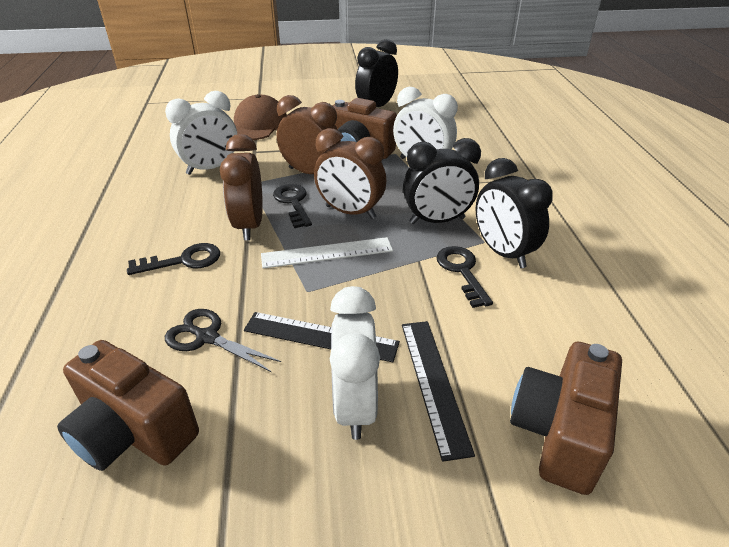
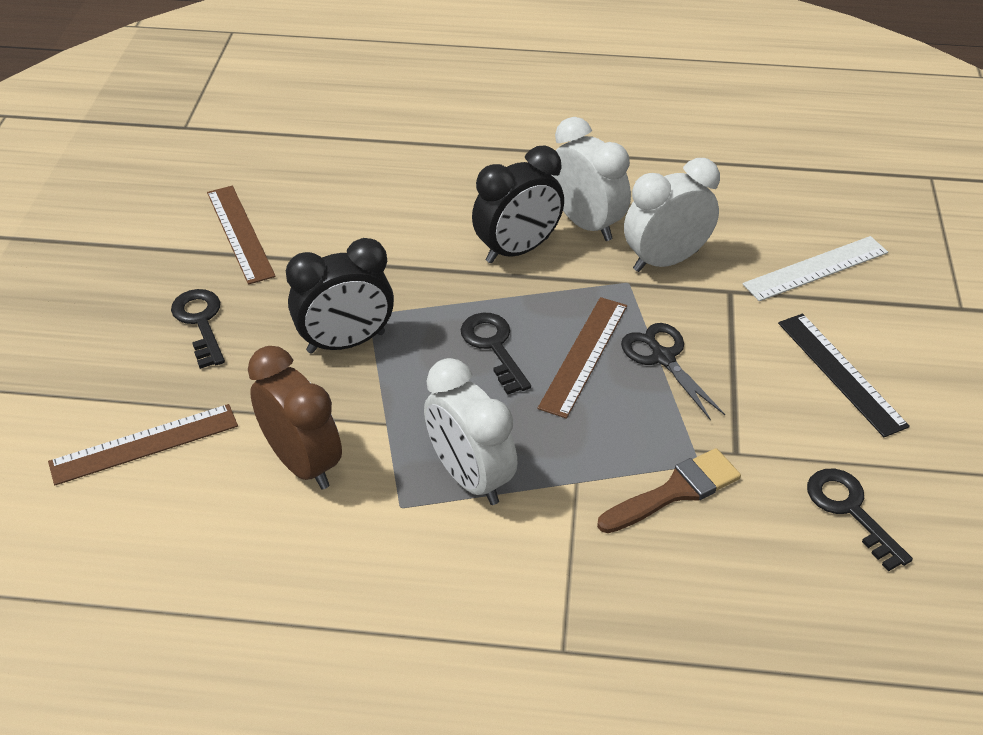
black clock: [355,39,398,107] [403,138,481,224] [476,158,553,268] = 3 -> [286,238,394,353] [472,146,564,263] = 2
black ruler: [244,312,400,362] [402,321,475,462] = 2 -> [778,314,910,437] = 1
brown brush: none = 0 -> [597,448,741,533] = 1
brown camera: [57,340,199,471] [332,98,397,159] [510,342,622,495] = 3 -> none = 0
brown cap: [234,94,287,140] = 1 -> none = 0
brown clock: [220,134,263,240] [277,95,341,174] [314,128,386,219] = 3 -> [248,346,342,489] = 1
brown ruler: none = 0 -> [48,404,238,485] [207,186,276,285] [537,297,627,419] = 3

